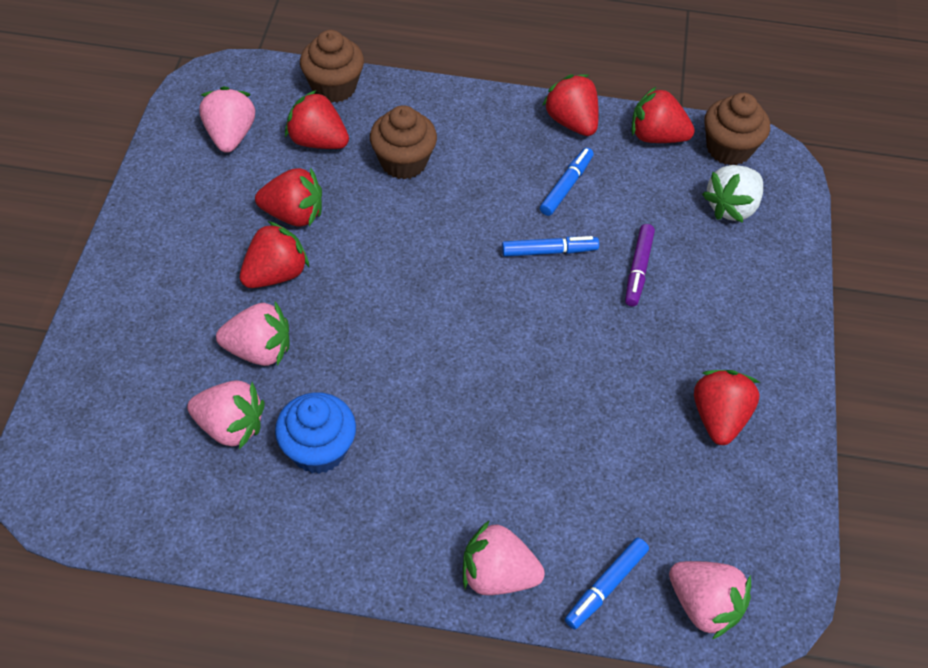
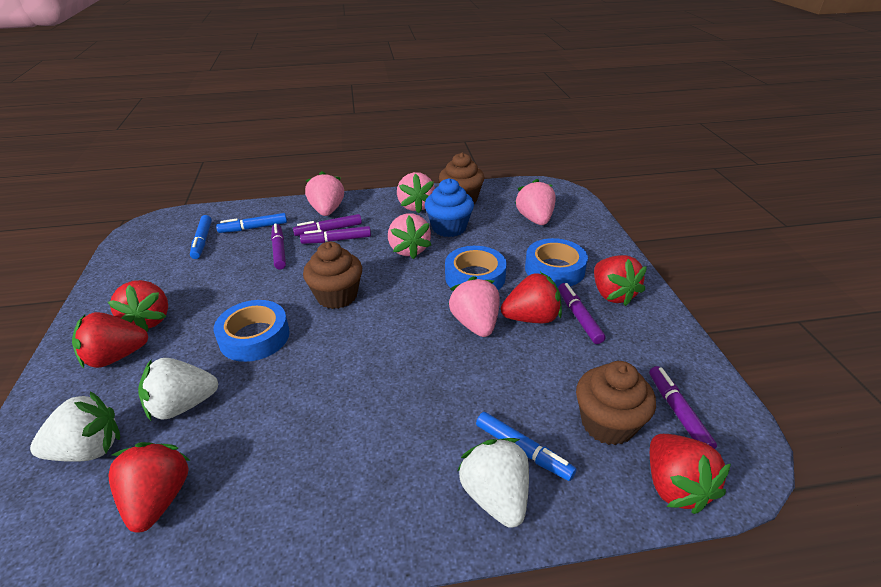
blue tape: none = 0 -> [214,300,290,362] [445,246,507,290] [525,238,588,288] = 3
purple marker: [625,224,655,306] = 1 -> [271,223,286,269] [293,214,362,236] [300,226,371,244] [558,283,606,344] [649,366,717,449] = 5
white strawberry: [702,165,763,223] = 1 -> [30,391,120,462] [138,358,218,421] [457,438,529,528] = 3

